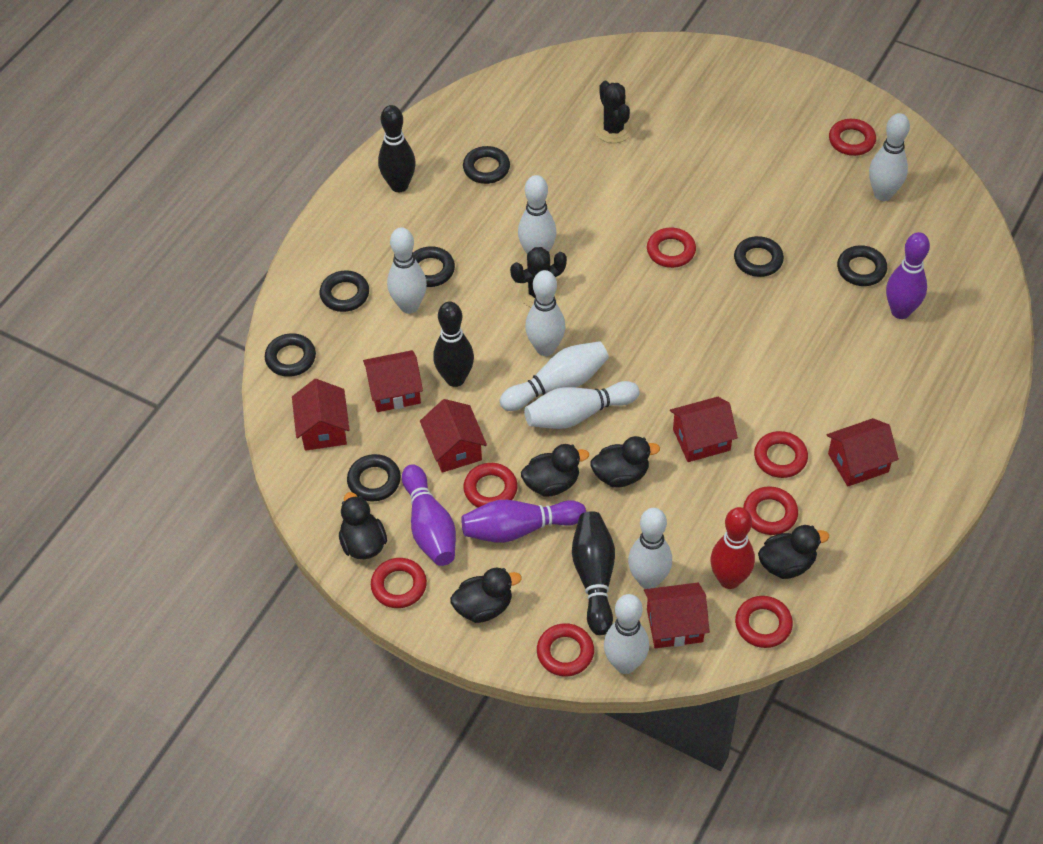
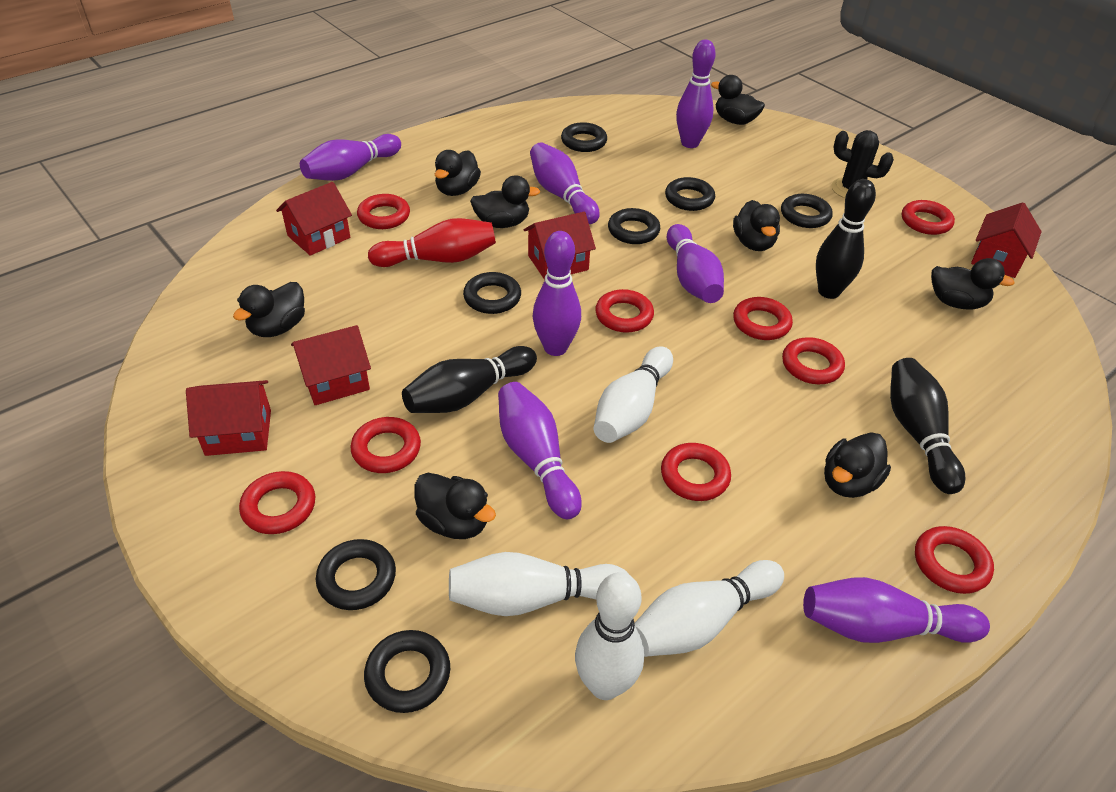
black cactus: [510,247,567,307] [595,81,633,143] = 2 -> [831,130,894,198] = 1
black duck: [339,492,387,559] [450,568,522,623] [521,444,589,497] [590,436,660,487] [758,525,829,579] = 5 -> [233,282,305,337] [414,473,496,539] [435,150,481,196] [470,175,540,228] [711,75,765,125] [733,200,780,251] [824,432,891,498] [931,258,1014,310] = 8
purple bowling pin: [402,464,456,566] [461,500,586,543] [886,232,930,319] = 3 -> [300,134,401,181] [498,382,582,519] [530,142,600,224] [532,231,581,356] [667,224,724,303] [676,40,716,148] [803,577,990,643] = 7
red house: [292,379,350,451] [363,350,423,412] [420,399,487,473] [644,583,710,648] [670,397,738,462] [826,418,899,486] = 6 -> [186,380,271,456] [276,182,352,256] [291,325,371,405] [524,212,596,280] [971,202,1042,278] = 5
red ring: [371,558,427,608] [464,463,518,507] [537,623,594,676] [647,228,696,268] [735,596,793,648] [743,486,798,535] [754,431,808,478] [829,119,876,156] = 8 -> [239,471,315,534] [350,417,421,473] [357,194,410,229] [595,289,654,333] [661,443,731,501] [733,297,793,340] [782,337,845,384] [902,200,955,235] [915,526,994,594] = 9
white bowling pin: [387,227,427,314] [500,341,609,411] [518,175,556,254] [524,381,640,429] [525,270,566,356] [604,594,649,674] [628,508,672,589] [869,113,910,201] = 8 -> [449,552,629,616] [575,572,644,700] [593,346,673,443] [635,560,784,657] = 4

